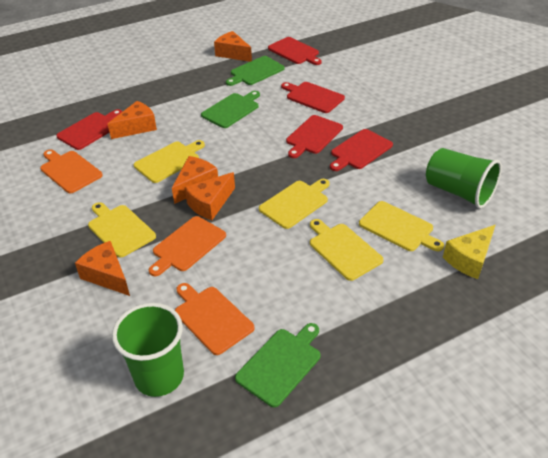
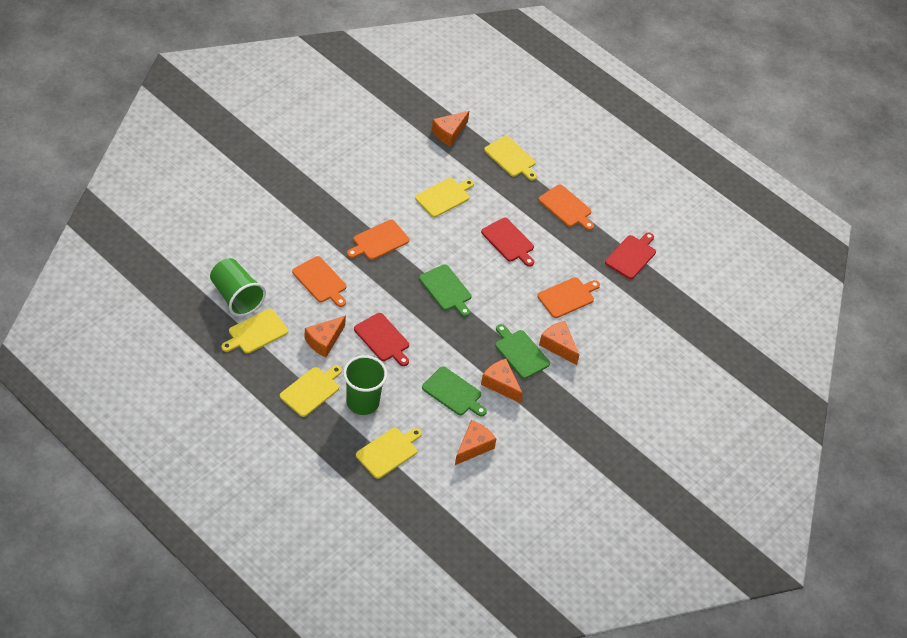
orange cutting board: [40,149,103,193] [149,216,226,276] [175,283,254,355] = 3 -> [292,256,346,307] [347,220,409,260] [537,277,600,318] [539,185,594,230] = 4
red cutting board: [56,109,122,150] [268,37,322,65] [281,82,345,113] [286,115,343,158] [330,129,393,171] = 5 -> [354,313,409,366] [481,218,534,267] [605,232,656,279] = 3
yellow cheese: [443,225,495,279] = 1 -> none = 0

